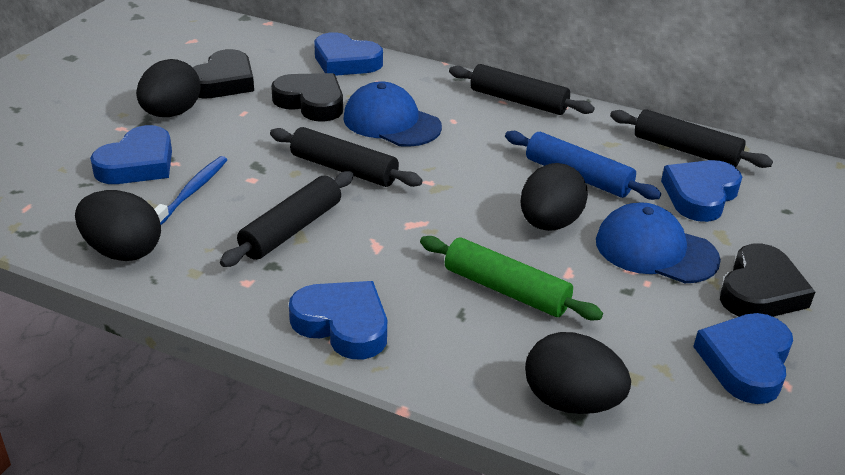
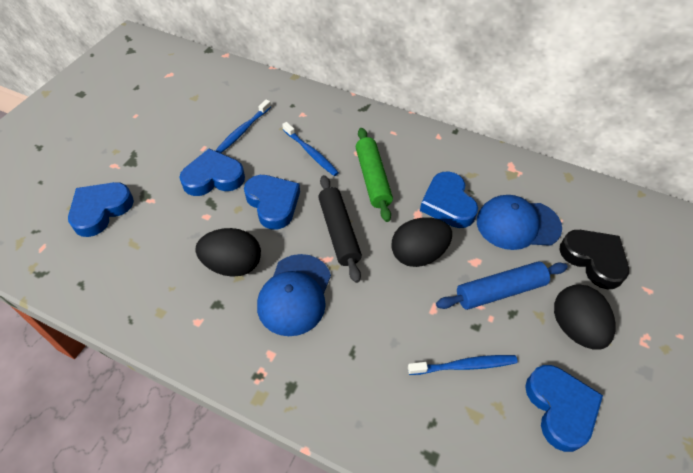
black egg: [75,190,161,261] [136,59,201,117] [520,163,588,231] [525,332,631,414] = 4 -> [195,228,261,277] [392,217,452,267] [554,284,616,349] = 3
black heart: [192,49,254,98] [271,73,343,122] [720,243,815,317] = 3 -> [559,230,629,289] = 1
black rolling pin: [220,171,354,267] [270,127,423,187] [449,64,595,115] [610,109,773,168] = 4 -> [318,175,362,283] = 1
blue toothbrush: [154,156,227,225] = 1 -> [215,99,271,153] [282,122,339,176] [408,355,518,375] = 3

